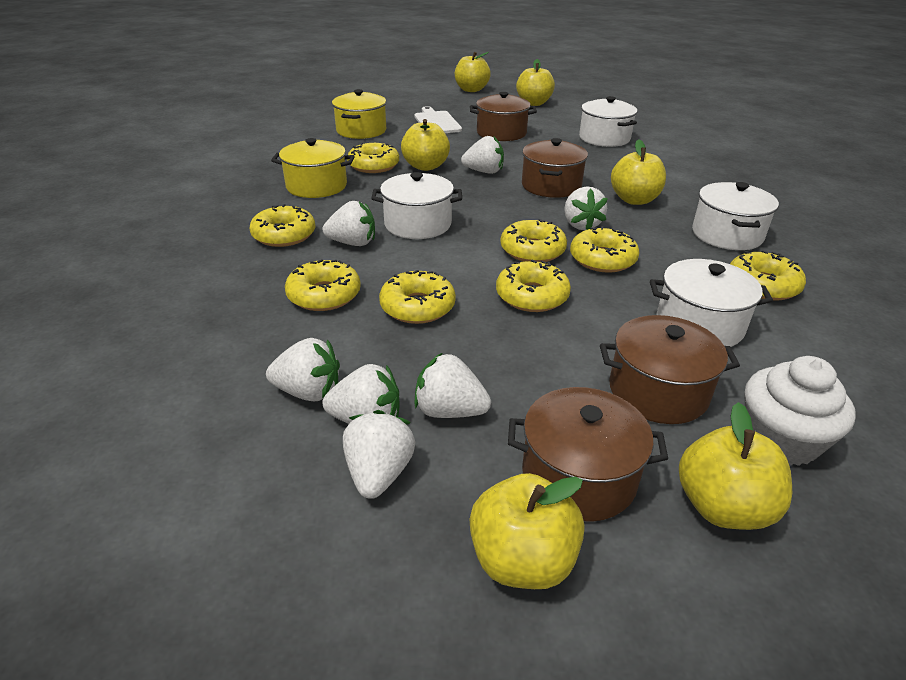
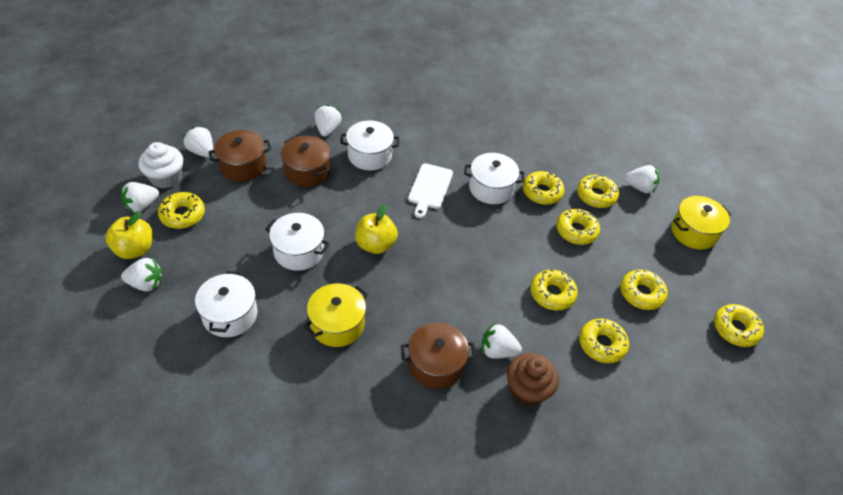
brown cupcake: none = 0 -> [507,353,559,406] = 1
brown pot: [470,92,537,141] [508,387,668,522] [522,138,588,198] [600,315,740,424] = 4 -> [208,130,271,182] [281,136,331,187] [401,323,476,389] = 3
white strawberry: [266,338,340,401] [323,201,375,246] [323,364,400,424] [343,410,415,499] [414,352,491,418] [461,136,504,174] [564,186,608,230] = 7 -> [121,182,159,213] [121,258,162,292] [183,126,213,157] [314,105,341,137] [482,323,522,359] [625,165,660,193] = 6
yellow apple: [401,119,450,171] [455,52,491,92] [470,473,584,589] [516,59,555,106] [611,140,666,205] [679,402,792,530] = 6 -> [105,211,153,259] [355,205,398,254] = 2

